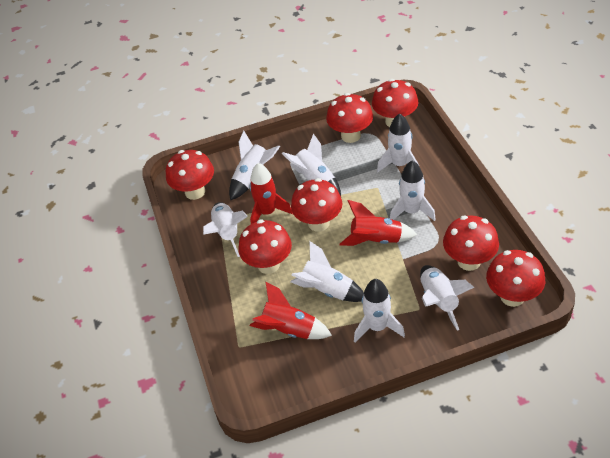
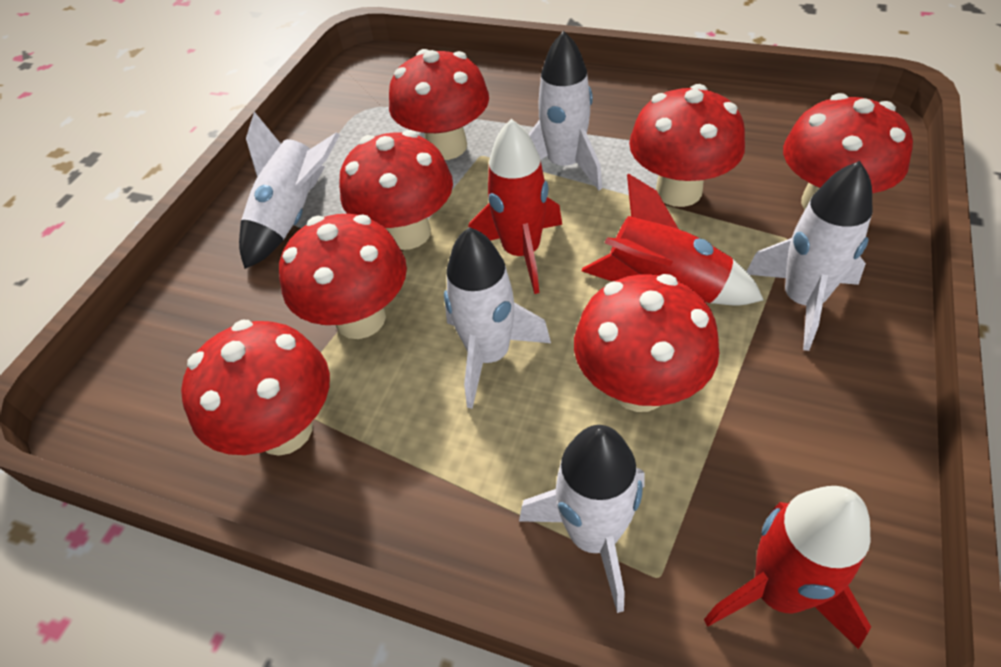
white rocket: [203,202,248,257] [229,131,280,200] [282,133,341,196] [290,241,364,302] [354,279,405,343] [377,114,419,172] [390,160,436,221] [420,265,475,331] = 8 -> [239,112,340,269] [444,227,551,409] [519,425,645,613] [528,31,602,190] [746,161,872,351] = 5

